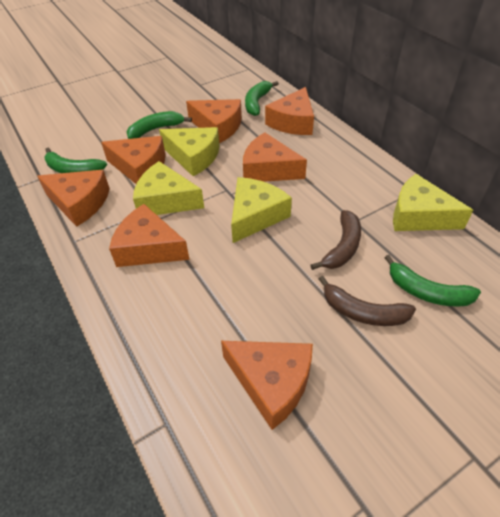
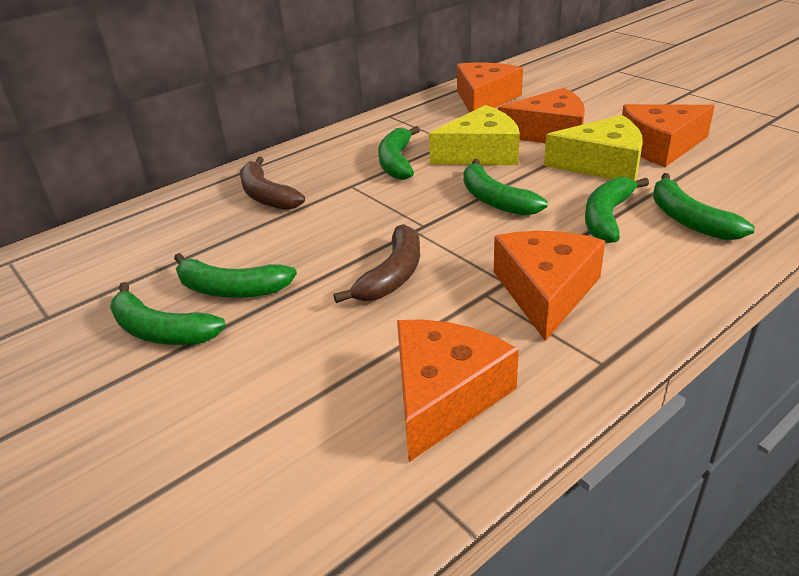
green banana: [44,148,107,173] [127,111,192,139] [245,81,279,116] [384,255,481,307] = 4 -> [110,282,226,345] [174,253,297,298] [378,126,420,180] [464,159,548,216] [585,177,649,243] [653,173,755,240] = 6
orange cheese: [37,170,110,227] [101,136,166,184] [109,204,190,267] [186,99,242,143] [221,341,313,430] [243,132,307,182] [265,87,314,135] = 7 -> [397,319,519,462] [457,62,523,112] [494,231,605,341] [498,88,585,143] [622,104,715,167] = 5
yellow cheese: [133,161,204,215] [159,127,219,176] [231,177,292,243] [393,174,473,231] = 4 -> [429,105,520,165] [544,115,642,181] = 2

